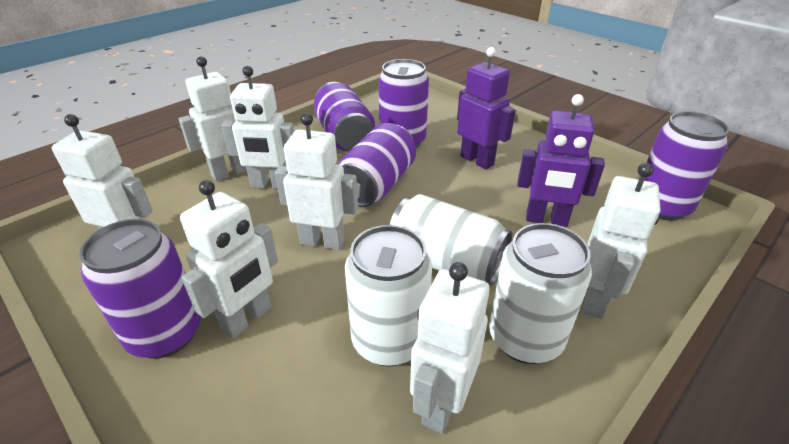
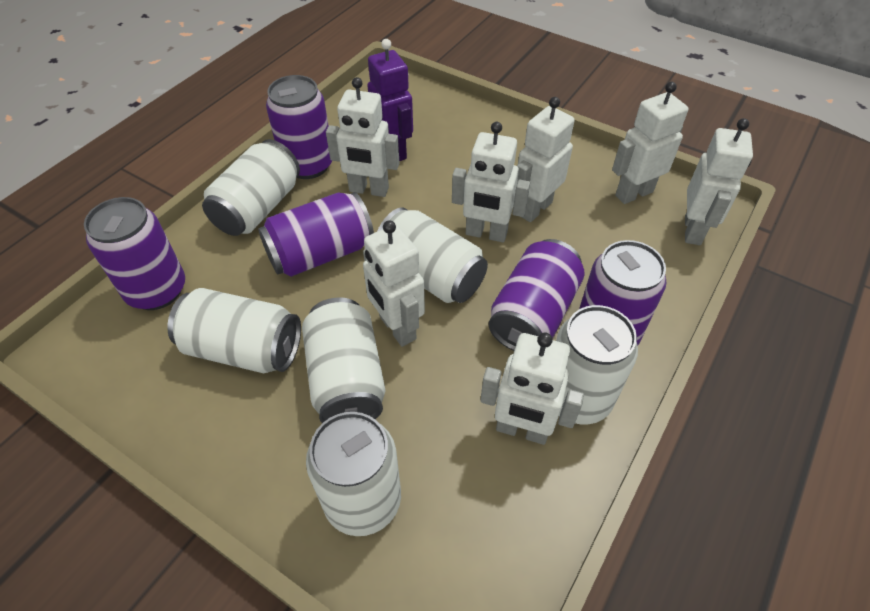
purple robot: [457,47,515,169] [517,94,605,227] = 2 -> [367,39,413,161] = 1
white can: [345,225,432,367] [390,194,512,286] [489,223,592,364] = 3 -> [167,288,301,373] [202,139,300,236] [302,297,385,423] [306,412,401,536] [377,207,488,303] [556,305,638,424] = 6

